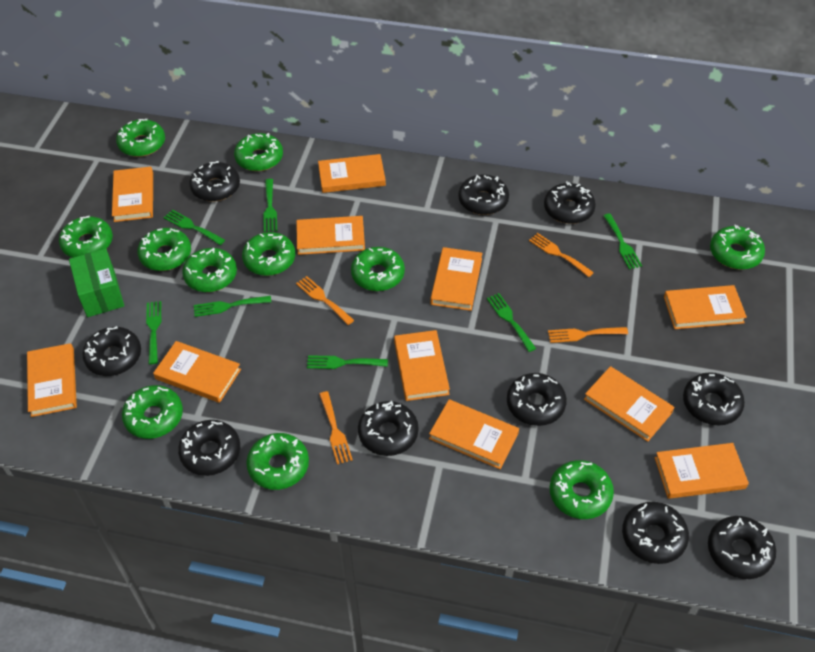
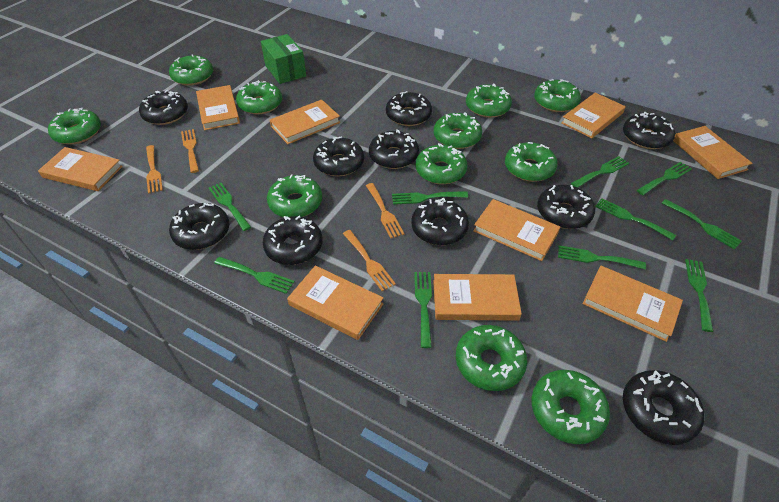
green fork: [146,301,161,364] [163,210,225,245] [194,296,271,317] [263,179,277,232] [307,355,388,369] [487,293,536,352] [603,214,642,269] = 7 -> [209,183,251,231] [214,257,294,294] [392,191,468,205] [414,272,432,348] [558,245,646,270] [571,156,629,188] [595,198,676,241] [637,162,692,195] [662,199,742,249] [685,259,713,332] = 10
orange book: [27,343,77,417] [112,167,153,222] [153,341,241,403] [296,216,365,255] [318,154,386,193] [394,330,450,401] [429,399,519,469] [430,247,482,311] [584,366,674,442] [655,443,749,499] [664,285,747,329] = 11 -> [38,147,123,191] [196,85,240,130] [270,99,340,144] [287,265,384,340] [433,274,522,321] [473,199,560,261] [561,93,626,139] [583,266,683,342] [673,126,753,179] = 9

